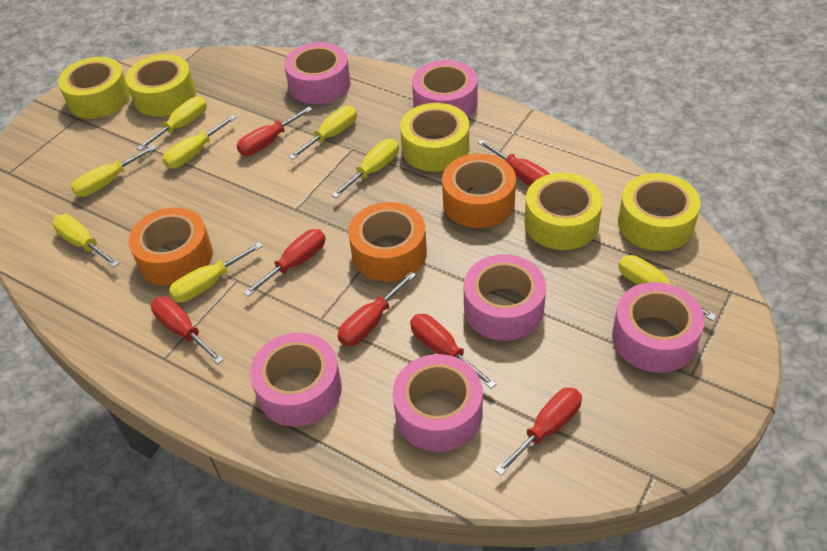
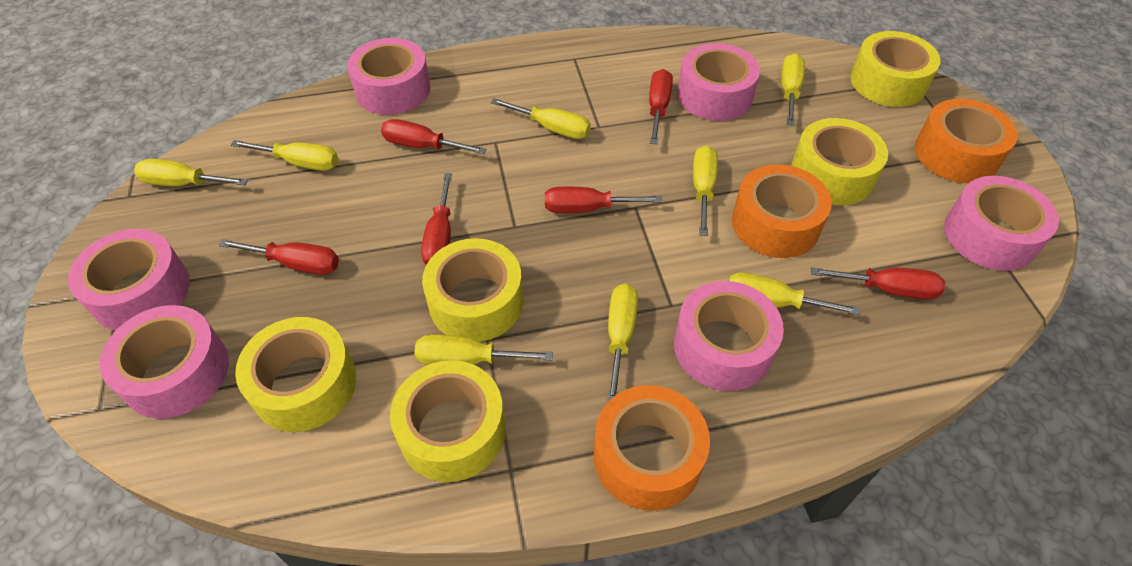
red screwdriver: [151,296,224,364] [237,107,313,156] [243,229,325,297] [338,271,416,347] [410,314,497,389] [477,139,550,186] [495,388,582,476] = 7 -> [218,239,339,275] [381,119,487,154] [421,173,452,265] [545,187,662,213] [649,69,673,144] [811,267,945,300] = 6

